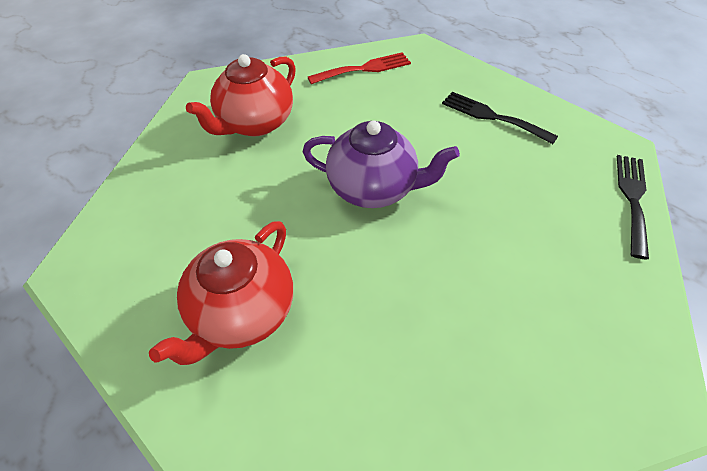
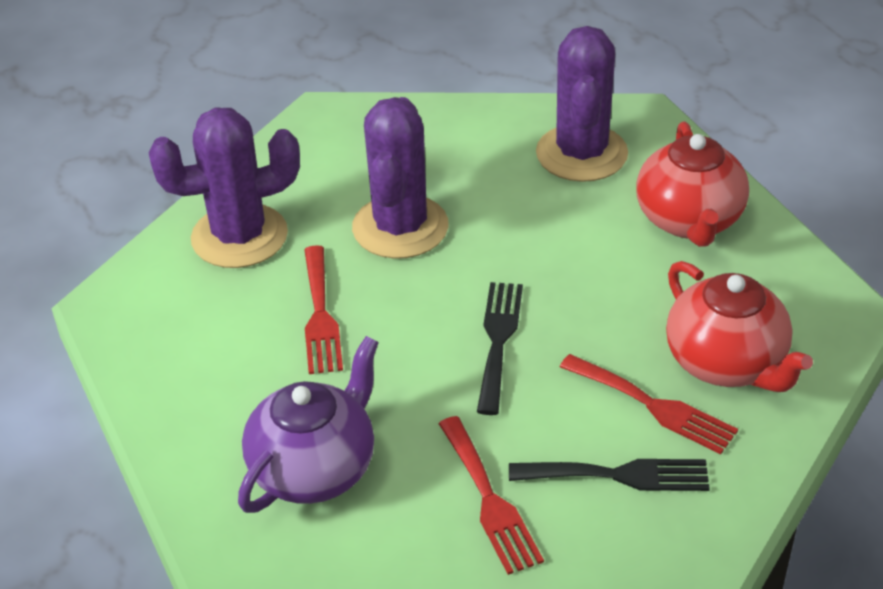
purple cactus: none = 0 -> [148,108,300,268] [352,97,449,259] [536,26,628,182] = 3
red fork: [308,52,411,84] = 1 -> [304,245,343,374] [438,416,544,575] [560,354,738,454] = 3

